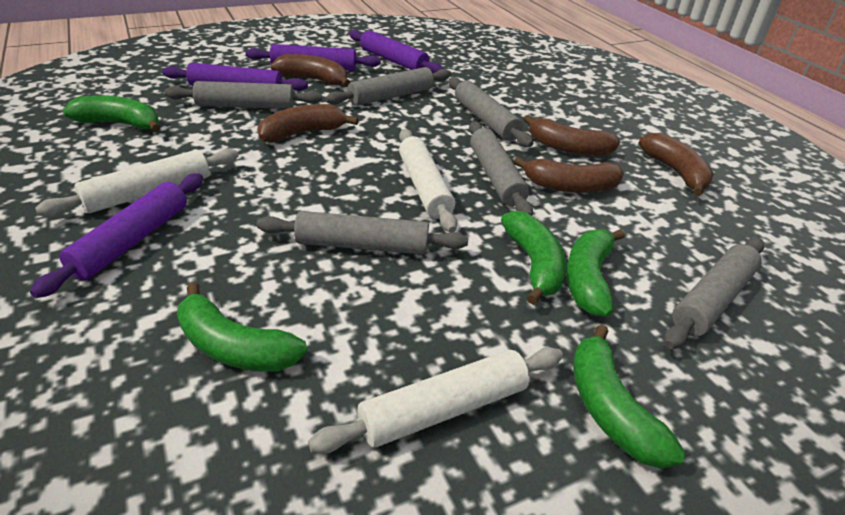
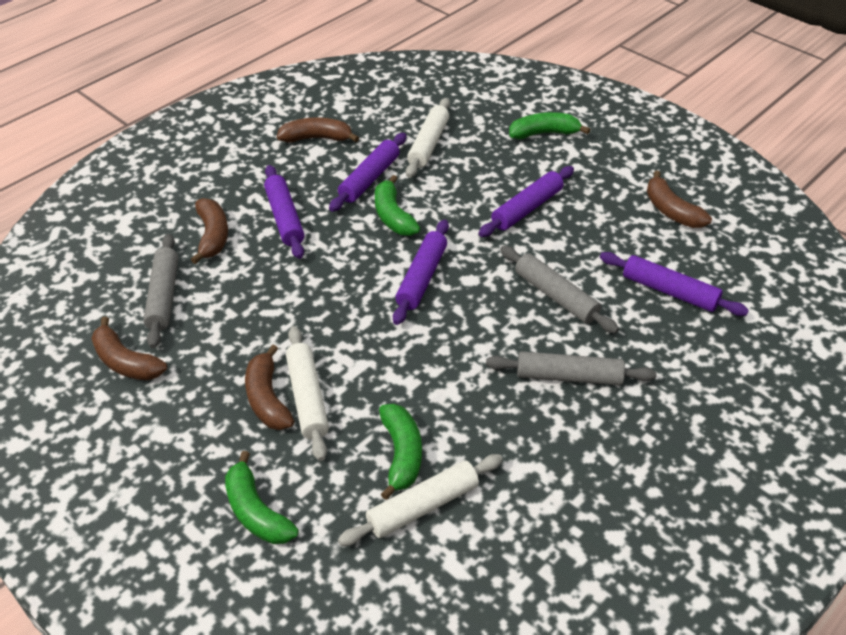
green banana: [63,95,160,132] [177,282,307,372] [501,211,566,305] [566,229,625,317] [573,324,686,469] = 5 -> [225,451,298,544] [375,175,420,236] [379,404,422,500] [509,112,591,139] = 4
grey rolling pin: [164,81,322,109] [257,211,468,255] [325,67,451,106] [448,77,533,147] [469,121,533,216] [664,238,764,349] = 6 -> [143,234,178,348] [486,351,657,386] [500,246,619,334] = 3
purple rolling pin: [30,173,203,298] [162,63,308,91] [245,44,381,71] [349,30,443,73] = 4 -> [264,165,304,259] [329,133,406,212] [393,220,449,325] [479,166,574,237] [600,252,749,316] = 5

